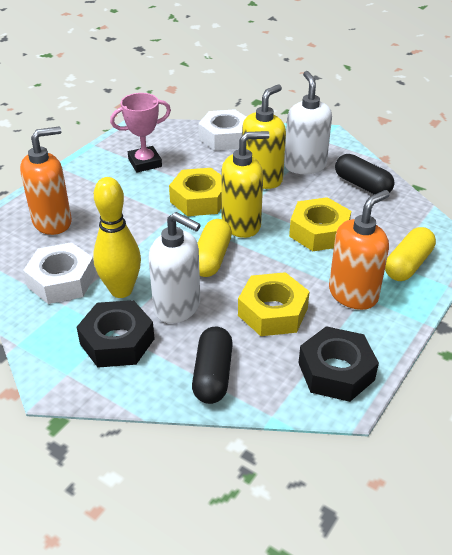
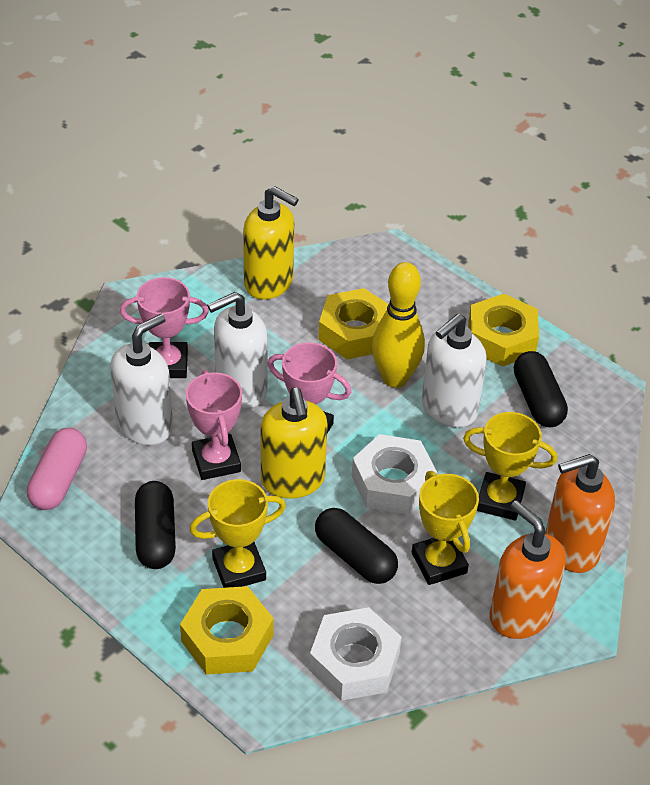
black capsule: [192,327,233,404] [335,154,395,195] = 2 -> [135,481,176,569] [315,508,398,584] [514,351,568,427] = 3
black nut: [77,300,155,367] [299,326,379,402] = 2 -> none = 0
pink capsule: none = 0 -> [27,428,87,510] = 1
pink trophy: [110,93,171,172] = 1 -> [120,277,209,378] [186,370,242,480] [268,342,352,433] = 3
white soap dispenser: [148,212,201,324] [284,71,332,174] = 2 -> [110,314,173,445] [207,292,268,408] [422,314,487,428] = 3
yellow capsule: [197,219,232,277] [385,227,436,281] = 2 -> none = 0
yellow trophy: none = 0 -> [190,479,286,588] [412,471,479,585] [463,412,557,521] = 3

